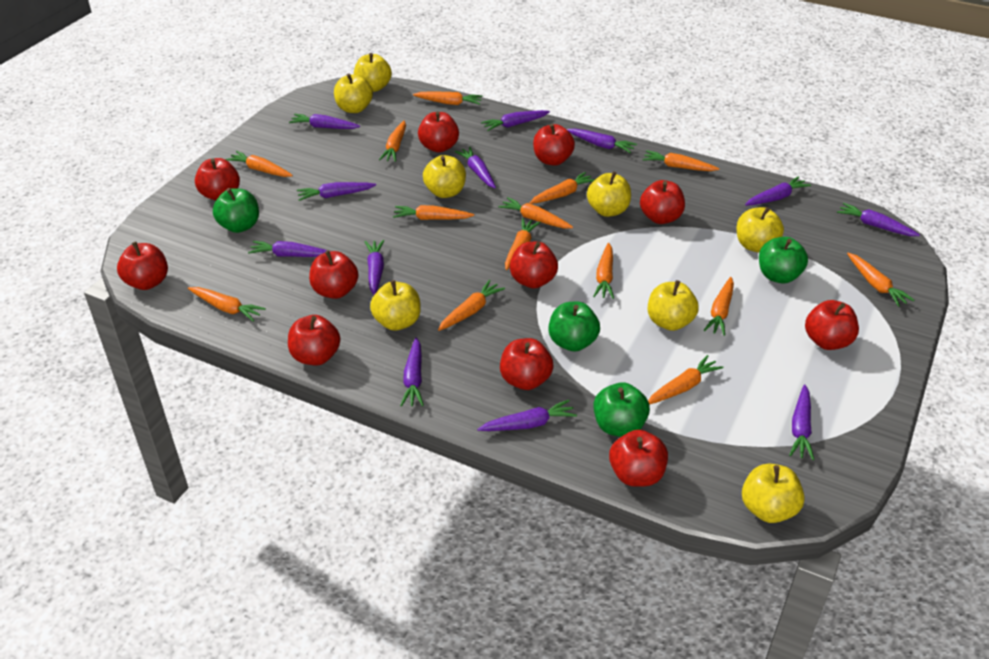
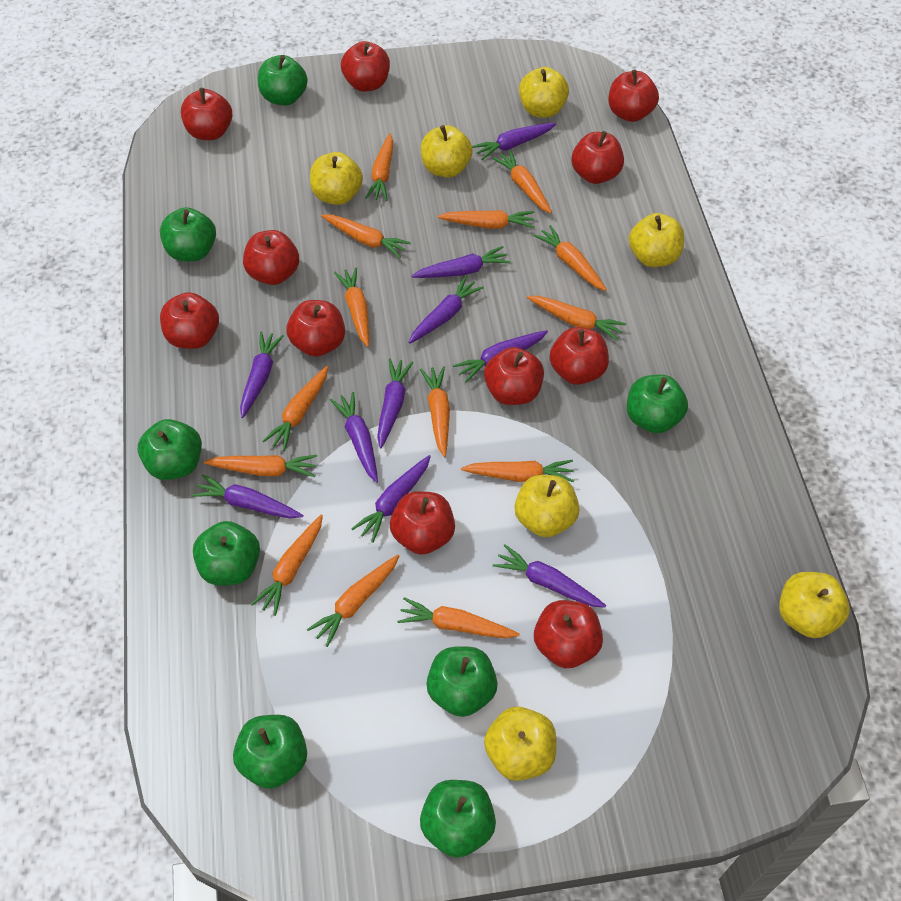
green apple: [213,188,259,233] [548,302,600,352] [593,382,650,437] [759,237,808,283] = 4 -> [138,419,202,480] [160,207,216,262] [193,521,260,586] [233,715,307,789] [258,55,308,106] [420,780,496,858] [426,646,498,717] [627,375,688,433] = 8
purple carrot: [248,241,330,257] [289,114,360,129] [297,182,376,201] [365,240,384,295] [400,337,424,407] [454,147,496,188] [477,400,577,431] [481,110,550,131] [567,128,637,153] [745,176,811,206] [789,384,814,460] [837,203,920,236] = 12 -> [192,474,303,518] [240,331,284,418] [330,392,378,483] [351,455,431,543] [377,359,414,448] [408,276,484,344] [411,246,510,278] [453,330,548,383] [472,123,556,160] [493,544,606,608] = 10
yellow apple: [334,73,373,113] [354,53,392,92] [370,280,421,330] [423,155,466,198] [587,171,631,217] [648,280,699,331] [737,207,784,253] [742,464,805,523] = 8 -> [310,152,363,205] [421,125,473,178] [484,707,556,781] [515,475,580,537] [519,67,569,118] [629,213,684,267] [779,572,850,638] = 7

